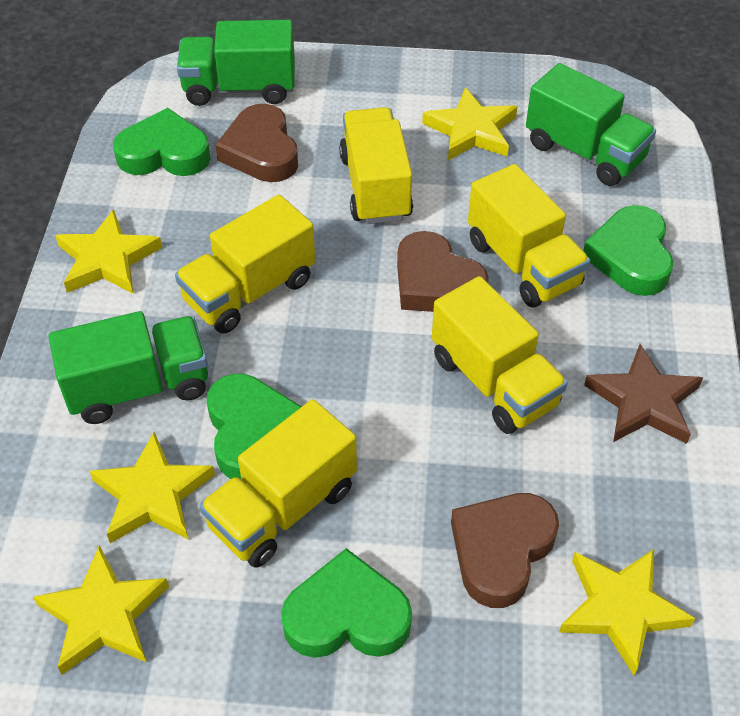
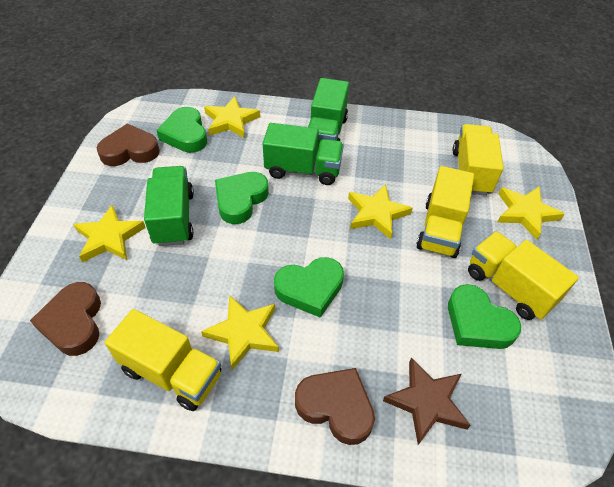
yellow truck: [175,195,315,334] [200,399,357,568] [339,107,413,224] [432,276,568,434] [468,164,590,308] = 5 -> [105,309,221,411] [416,166,474,258] [453,124,504,196] [468,231,579,320] = 4

